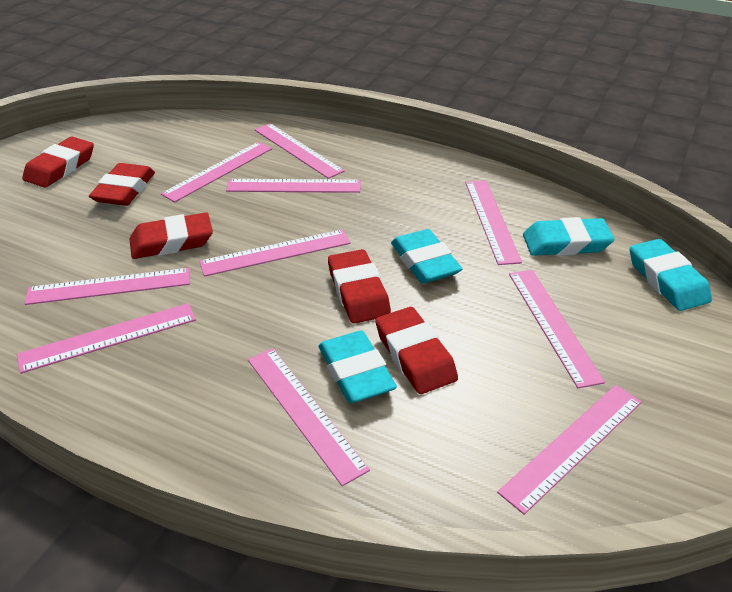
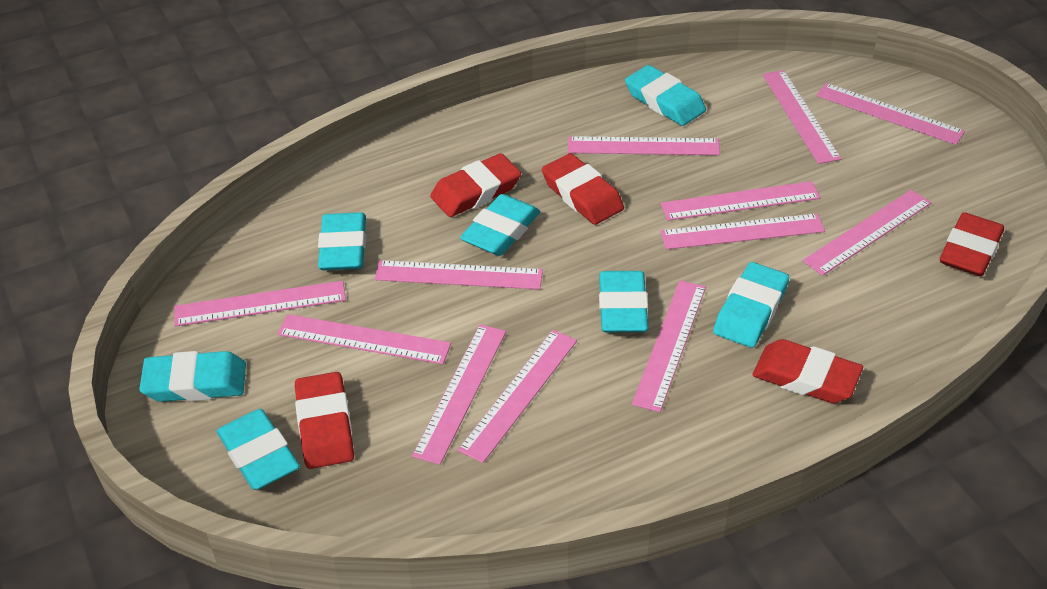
pink ruler: [17,303,196,374] [25,268,190,305] [161,142,272,202] [199,229,351,277] [226,179,361,193] [248,348,370,486] [255,123,345,179] [465,180,522,265] [497,385,642,515] [509,270,605,388] = 10 -> [174,281,346,327] [278,314,451,364] [375,260,543,289] [412,324,506,465] [458,330,577,463] [568,136,720,155] [632,280,706,412] [660,213,825,250] [661,181,821,221] [763,70,841,164] [803,190,931,276] [816,83,965,145] = 12
turquoise eraser: [318,331,397,403] [391,229,462,283] [523,217,615,256] [630,239,712,311] = 4 -> [139,351,246,402] [217,409,300,490] [318,212,366,270] [460,194,540,256] [599,271,649,332] [625,65,706,126] [713,262,789,348] = 7

